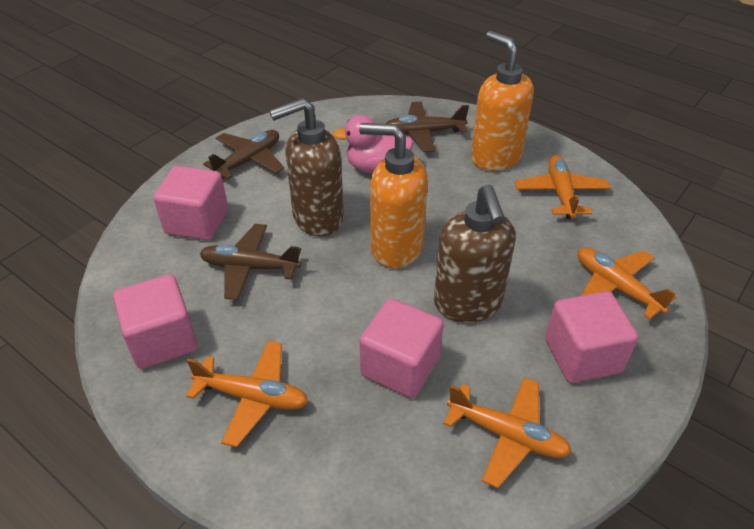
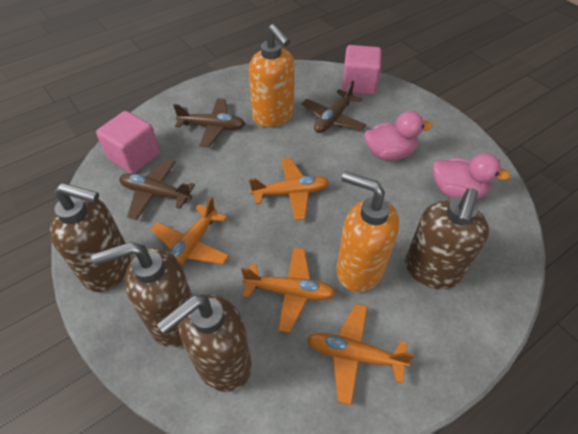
brown soap dispenser: [269,98,344,237] [434,185,516,323] = 2 -> [50,183,131,292] [91,242,193,348] [157,294,252,392] [405,188,489,289] = 4
pink cube: [113,274,197,369] [154,166,228,240] [360,298,444,398] [545,291,638,383] = 4 -> [96,111,160,174] [342,45,382,95] = 2
pink duck: [333,115,414,174] = 1 -> [364,111,432,160] [433,153,511,199] = 2

